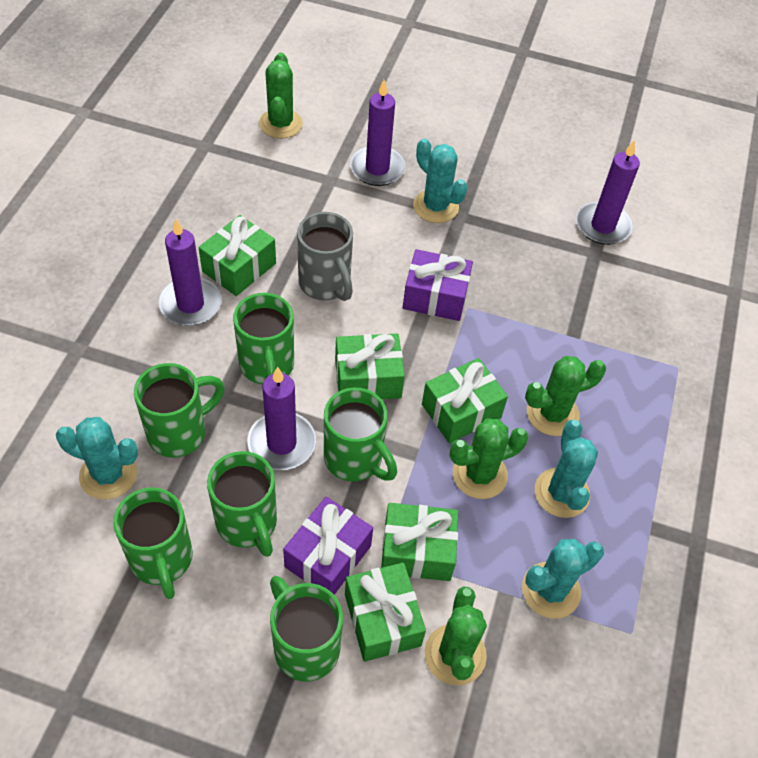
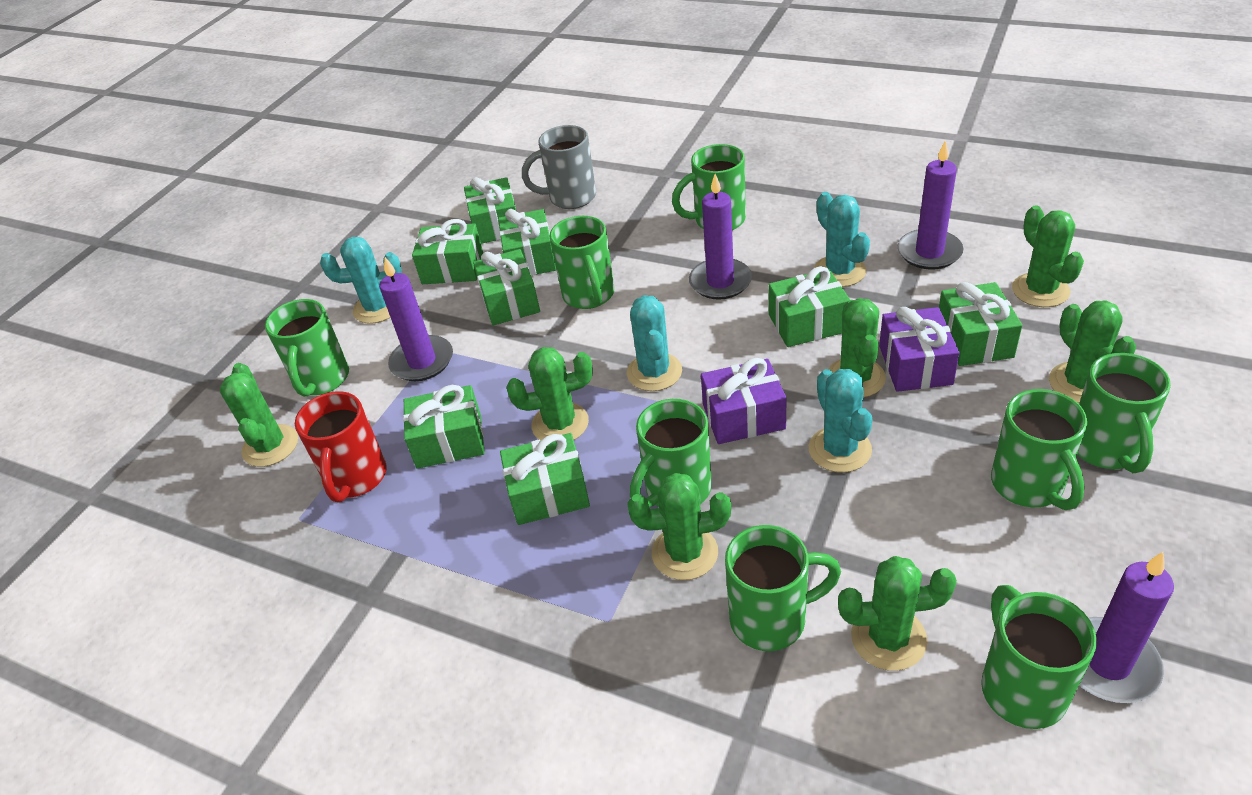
green cactus: [259,53,303,139] [425,586,487,685] [450,419,529,499] [525,356,606,436] = 4 -> [220,363,298,467] [506,347,593,440] [627,473,731,580] [829,298,886,398] [838,556,957,671] [1012,205,1084,307] [1049,300,1136,403] = 7
green gift: [198,215,276,296] [335,334,405,399] [345,562,426,662] [381,503,458,581] [422,358,508,443] = 5 -> [403,385,485,469] [412,219,483,284] [464,177,516,244] [473,249,540,325] [498,209,556,276] [500,433,590,525] [769,266,850,347] [939,282,1022,366] = 8
green mug: [113,488,193,599] [134,363,225,458] [207,451,277,557] [233,293,294,384] [270,576,343,681] [324,387,397,481] = 6 -> [265,299,349,397] [550,216,614,309] [630,399,712,507] [672,144,746,230] [725,525,841,651] [981,585,1097,729] [991,389,1087,510] [1077,353,1171,473] = 8
red mug: none = 0 -> [295,391,387,502] = 1

